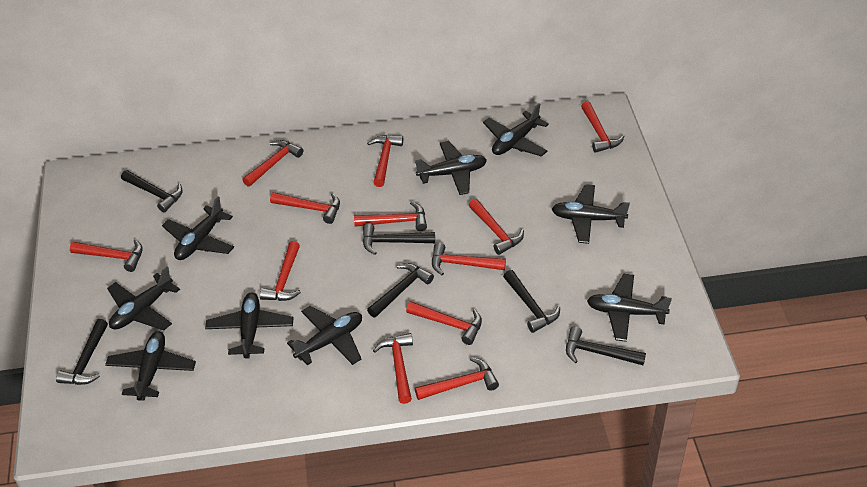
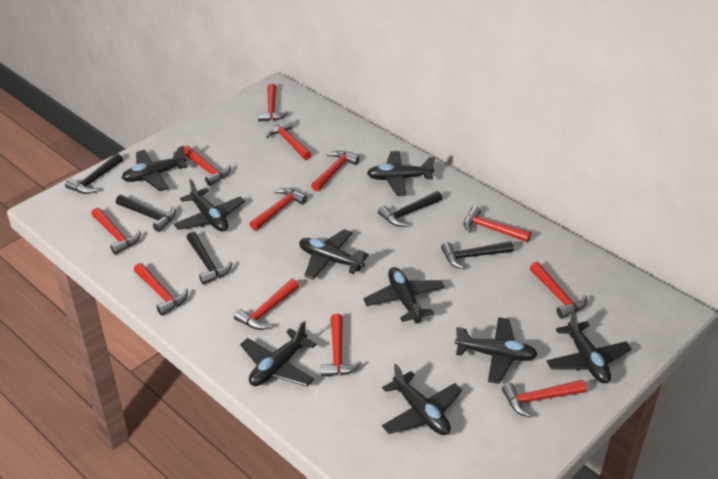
black hammer: [56,319,108,385] [121,170,183,213] [363,223,435,255] [367,263,434,318] [503,270,560,333] [566,326,646,365] = 6 -> [65,153,123,194] [116,195,176,232] [187,232,233,285] [378,191,442,227] [441,241,514,269] = 5

